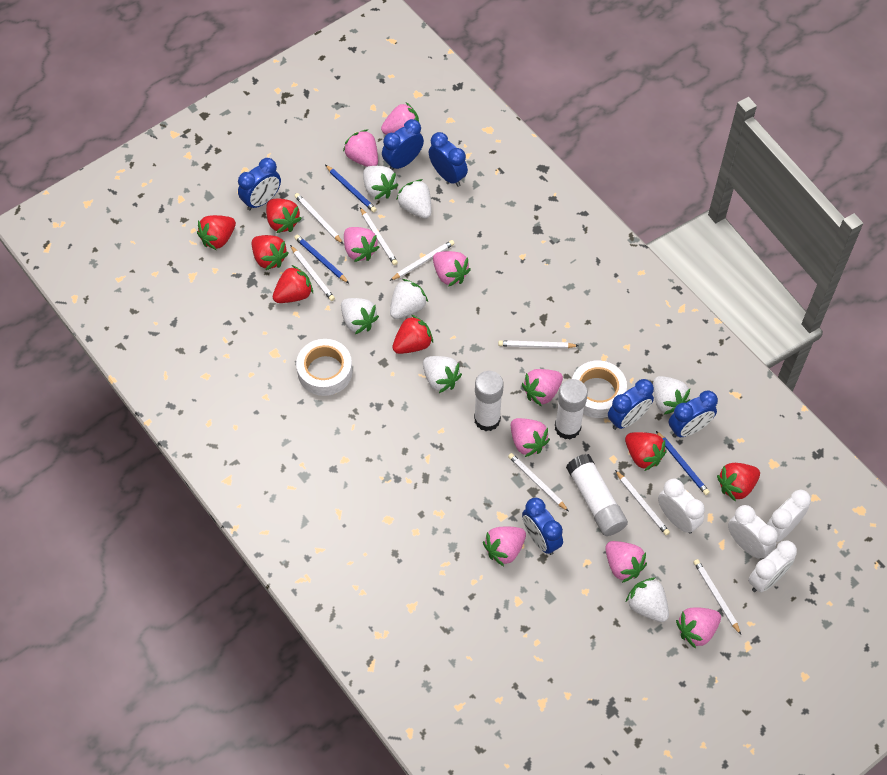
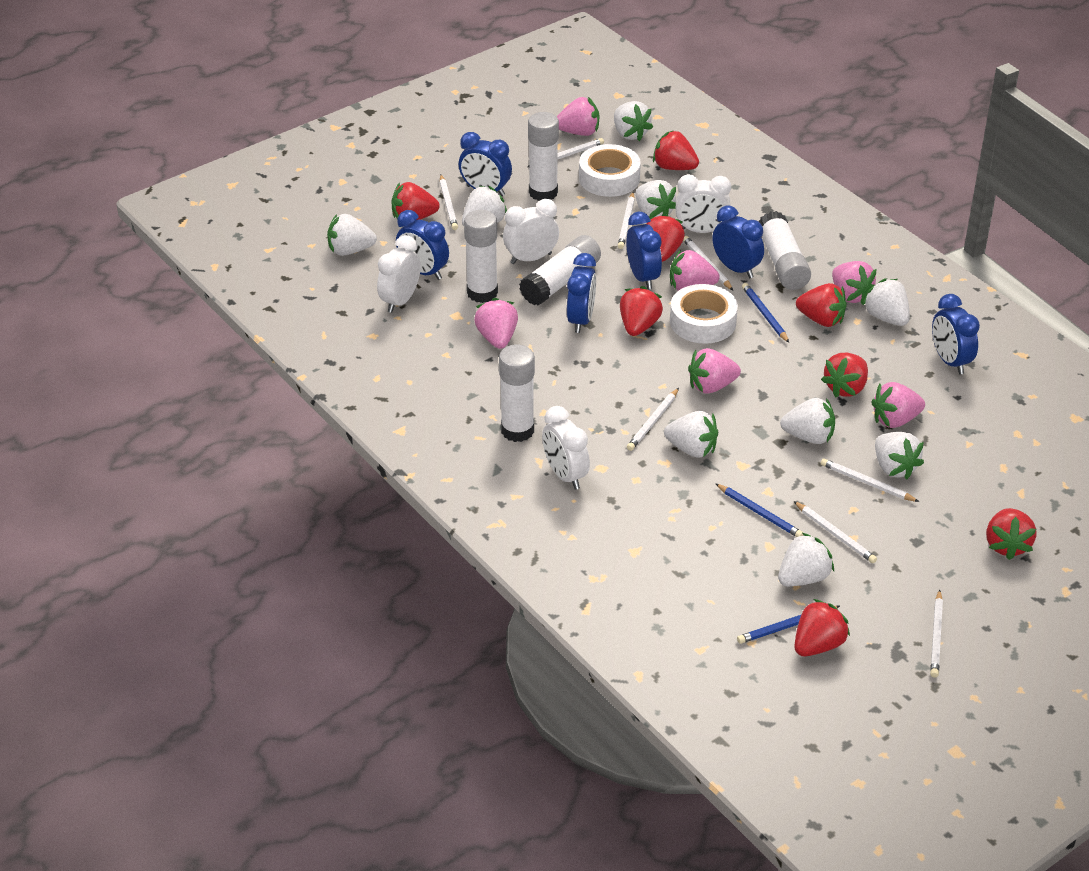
pink strawberry: [343,129,378,167] [344,227,379,262] [381,102,419,135] [433,251,471,287] [483,527,526,566] [511,418,550,457] [522,369,563,406] [605,541,647,583] [676,607,721,649] = 9 -> [474,298,518,349] [557,97,599,136] [670,250,720,291] [688,348,741,394] [832,261,876,304] [871,382,925,428] = 6
red strawberry: [197,215,236,250] [252,235,289,270] [266,199,302,233] [273,265,313,303] [392,315,433,354] [625,432,667,471] [717,463,760,502] = 7 -> [392,182,440,220] [620,286,663,336] [646,214,685,262] [653,130,699,170] [794,599,850,656] [796,283,847,327] [821,353,868,397] [986,508,1037,560] = 8
white glue stick: [474,371,504,431] [555,379,588,440] [566,454,628,536] = 3 -> [464,210,498,303] [499,344,535,442] [519,235,601,306] [528,112,559,201] [758,211,811,290] = 5
white strawberry: [341,298,379,334] [363,166,398,200] [390,279,428,319] [396,179,431,219] [423,356,462,393] [626,578,669,622] [653,376,690,414] = 7 -> [327,214,377,256] [462,186,507,226] [614,101,653,141] [636,180,676,218] [664,411,718,458] [778,533,834,586] [780,398,835,444] [863,278,910,326] [875,432,924,479] = 9

